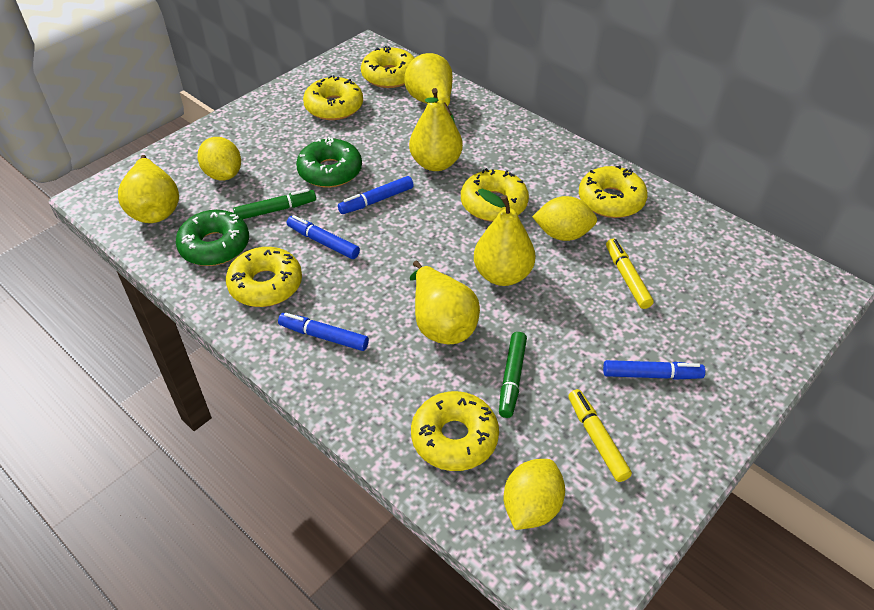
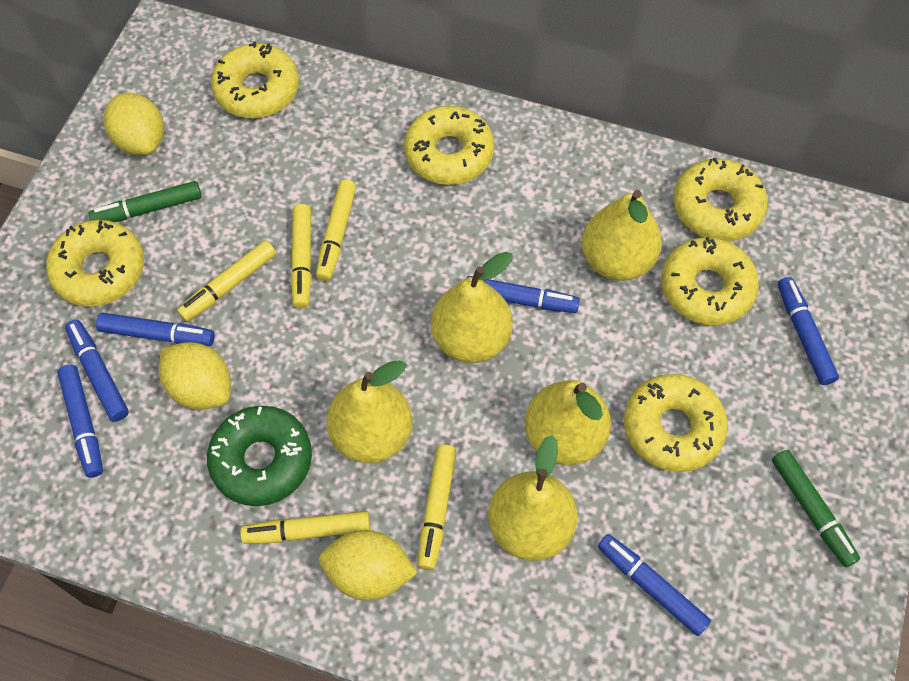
blue marker: [278,313,369,351] [287,215,360,259] [338,176,414,214] [603,360,705,380] = 4 -> [57,365,103,478] [65,320,129,422] [96,313,215,346] [466,276,580,313] [598,534,711,636] [778,277,839,385] = 6
green donut: [176,210,249,266] [296,137,362,188] = 2 -> [207,406,312,506] = 1
yellow marker: [568,389,632,482] [606,239,654,309] = 2 -> [177,240,276,322] [240,511,370,544] [291,204,312,309] [316,180,356,281] [417,444,457,570] = 5

